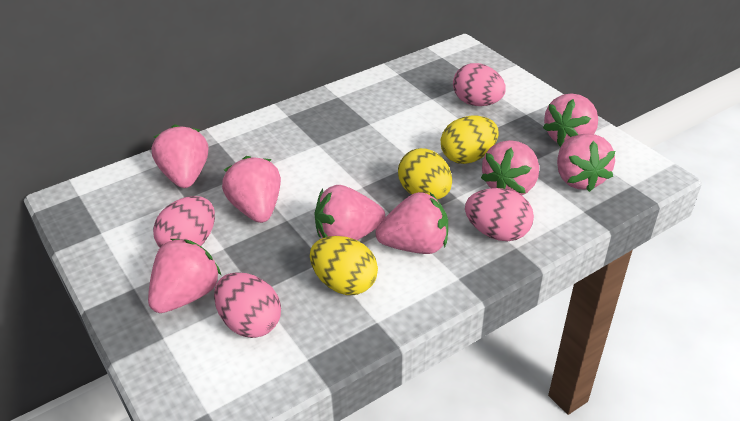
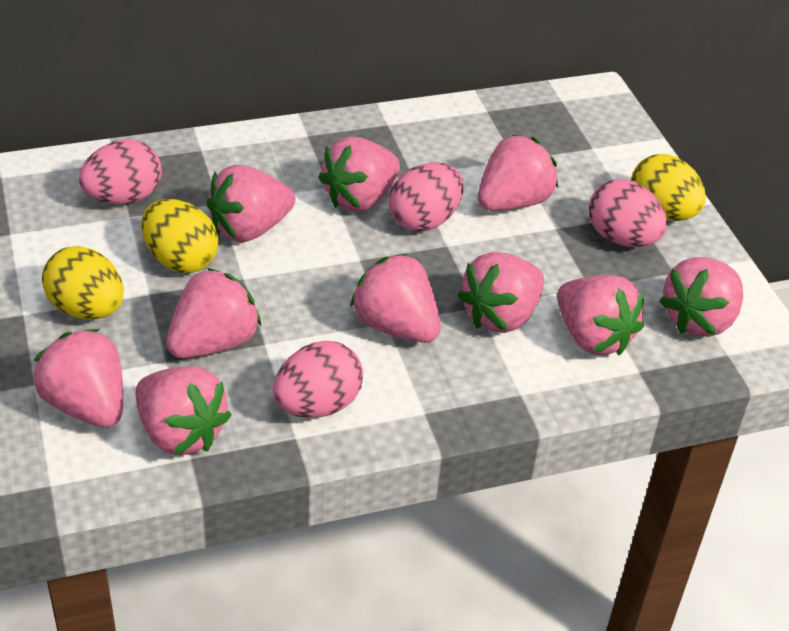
pink strawberry: [148,239,221,313] [151,124,208,188] [222,156,281,223] [315,185,385,240] [375,192,448,254] [481,140,539,195] [543,93,598,147] [557,134,615,192] = 8 -> [33,329,123,428] [136,366,231,455] [166,268,261,358] [207,164,295,243] [318,137,400,212] [350,253,441,343] [458,252,544,333] [478,135,558,211] [557,275,644,355] [659,257,743,337] = 10

